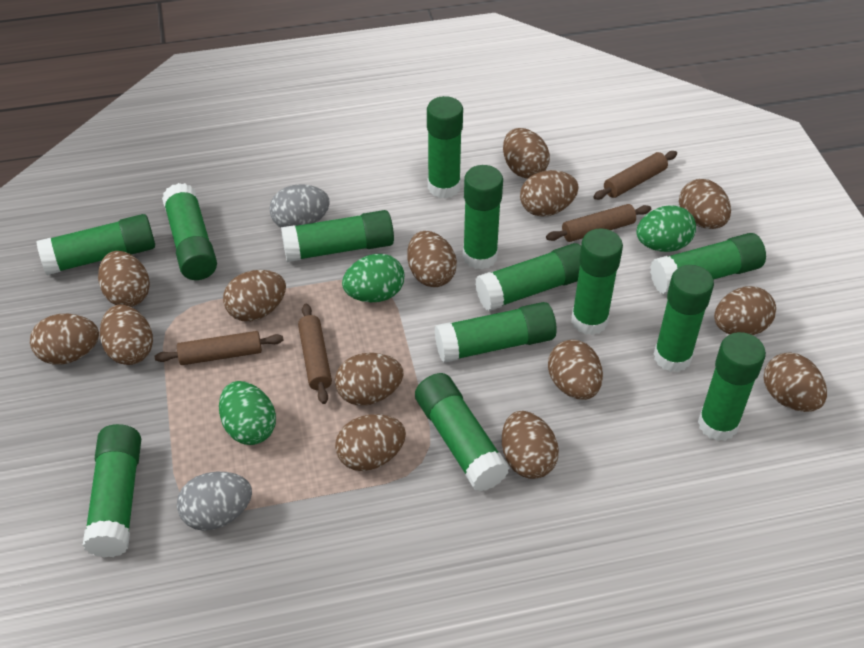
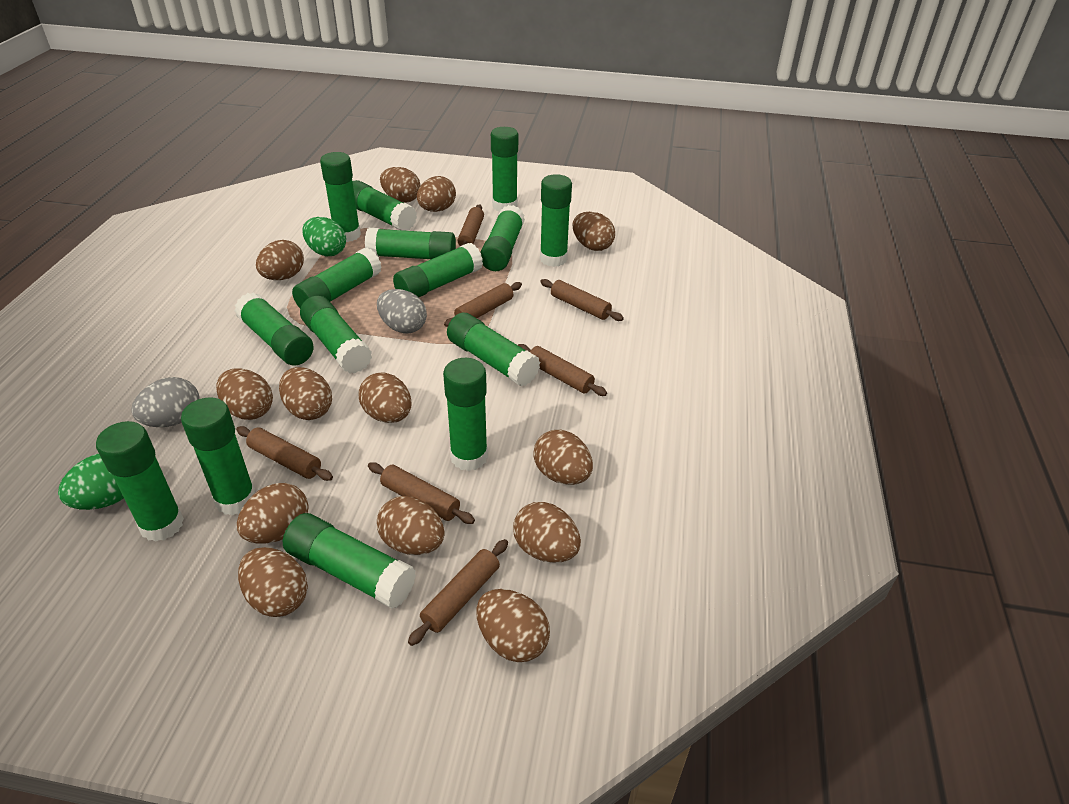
brown egg: [30,314,99,365] [98,251,150,307] [100,305,153,365] [223,270,286,322] [335,353,403,406] [335,414,406,471] [407,231,457,287] [502,411,559,479] [503,128,550,178] [520,170,579,217] [548,340,603,400] [679,179,731,229] [714,286,776,335] [764,352,827,412] = 14 -> [216,368,273,420] [237,483,309,544] [238,547,308,617] [256,240,304,280] [279,367,332,420] [358,372,412,423] [377,496,445,555] [380,167,421,203] [417,176,456,212] [476,589,550,662] [513,502,581,563] [533,430,593,485] [572,212,615,251] = 13
brown rolling pin: [155,331,284,365] [298,304,332,404] [546,204,651,242] [593,151,677,200] = 4 -> [236,426,333,481] [368,462,475,524] [408,539,508,646] [444,282,522,327] [458,204,484,246] [518,344,607,396] [540,279,624,321] = 7
green egg: [219,381,276,445] [342,254,404,302] [636,205,696,252] = 3 -> [58,454,124,510] [302,217,346,256] = 2
green glue stick: [36,214,155,275] [83,424,141,558] [162,183,217,280] [281,210,394,262] [415,373,509,491] [427,96,463,199] [435,302,557,363] [463,165,503,270] [475,243,581,311] [571,228,623,335] [650,233,766,294] [654,265,714,372] [698,332,766,441] = 13 -> [96,421,184,542] [181,397,256,515] [234,292,314,365] [283,513,416,609] [292,248,382,308] [300,296,372,373] [320,152,361,242] [352,180,417,231] [365,228,456,259] [393,243,483,297] [443,358,488,471] [447,312,540,386] [480,205,525,271] [491,127,518,211] [540,174,572,267] = 15

